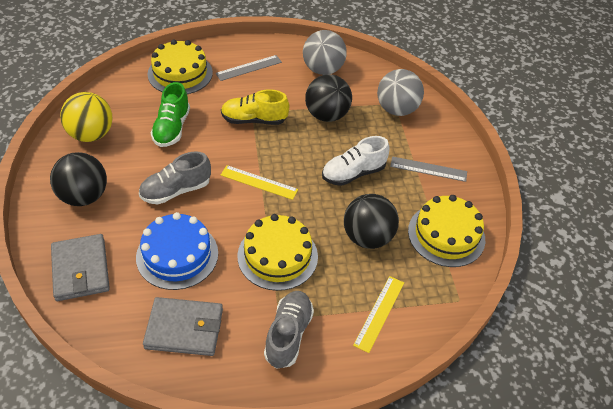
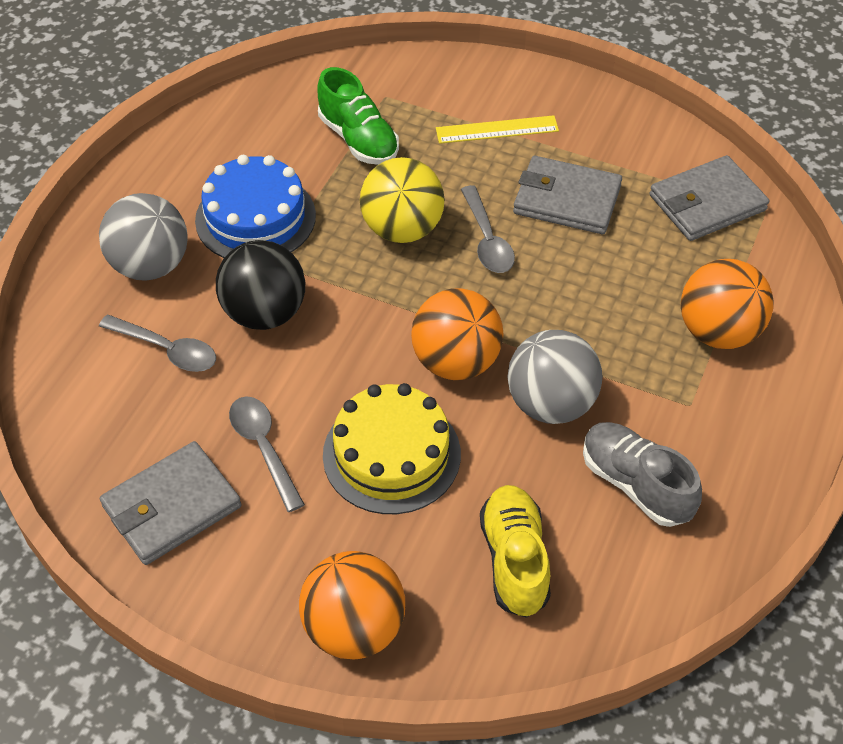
black ball: [50,152,107,206] [305,74,352,122] [344,194,399,249] = 3 -> [216,240,305,330] = 1
grey ruler: [216,55,282,81] [390,156,467,182] = 2 -> none = 0
grey shoe: [139,151,211,204] [264,291,314,369] = 2 -> [583,422,702,527] = 1
grey spoon: none = 0 -> [99,315,216,372] [229,396,305,512] [461,185,515,273] = 3
grey wallet: [51,234,110,301] [143,297,223,356] = 2 -> [100,441,241,565] [513,156,622,234] [650,155,770,241] = 3
orange ball: none = 0 -> [299,551,405,659] [411,288,504,380] [681,259,774,349] = 3
white shoe: [322,136,390,186] = 1 -> none = 0
yellow cake: [147,39,213,94] [237,214,318,291] [408,195,485,267] = 3 -> [323,383,461,514] = 1
yellow ruler: [221,165,298,200] [353,276,404,353] = 2 -> [436,115,559,144] = 1

